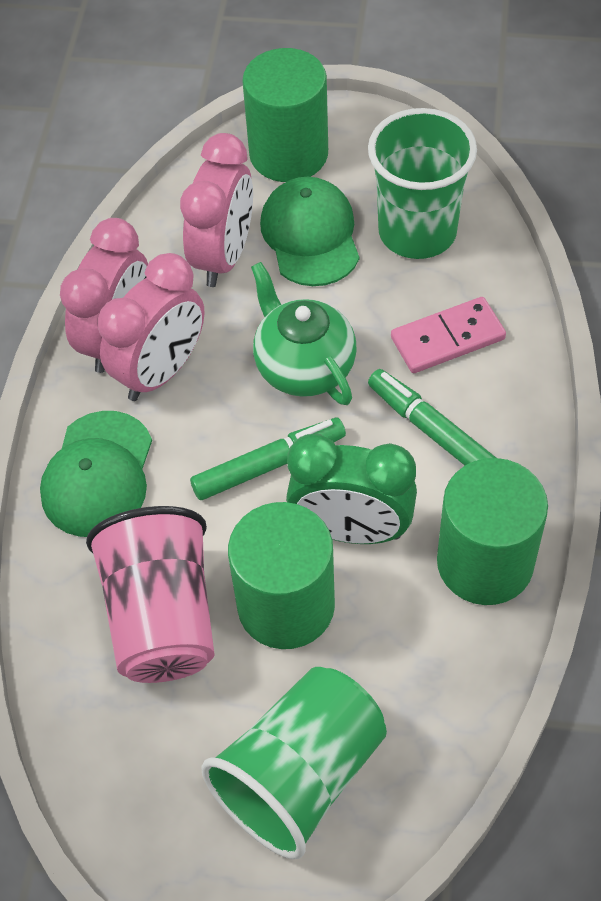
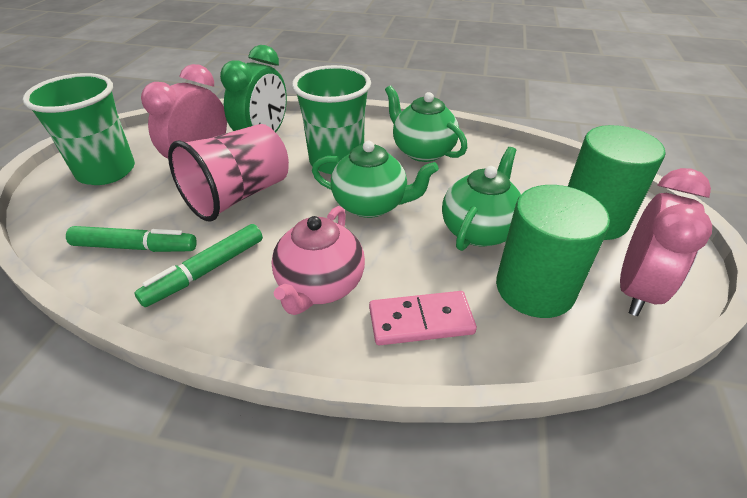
green cap: [40,411,152,537] [260,177,359,286] = 2 -> none = 0
green cylinder: [228,502,335,649] [242,48,328,182] [437,458,548,605] = 3 -> [496,185,610,318] [568,125,665,240] = 2
green teapot: [251,262,357,405] = 1 -> [312,141,439,218] [385,85,467,162] [442,147,521,251] = 3
pink clock: [60,218,148,373] [98,253,204,401] [180,133,253,287] = 3 -> [141,64,227,159] [620,168,712,316] = 2
pink teapot: none = 0 -> [271,206,365,315] = 1

